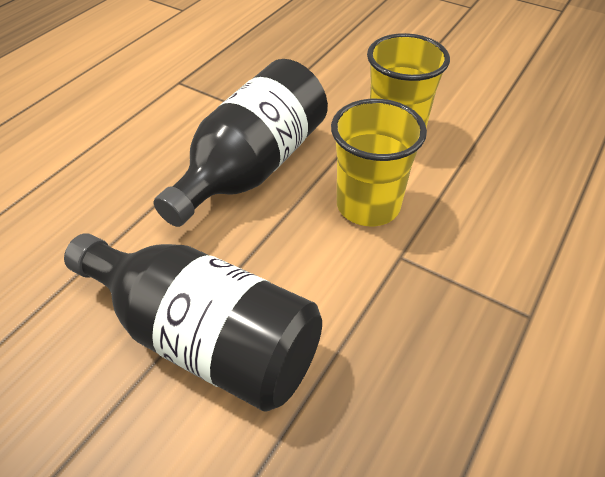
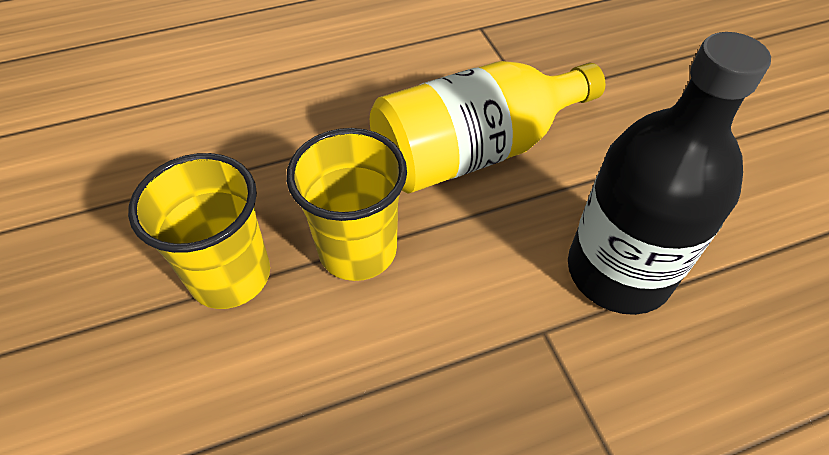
black bottle: [64,233,322,411] [154,59,328,227] = 2 -> [568,32,771,315] = 1
yellow bottle: none = 0 -> [370,61,606,194] = 1

